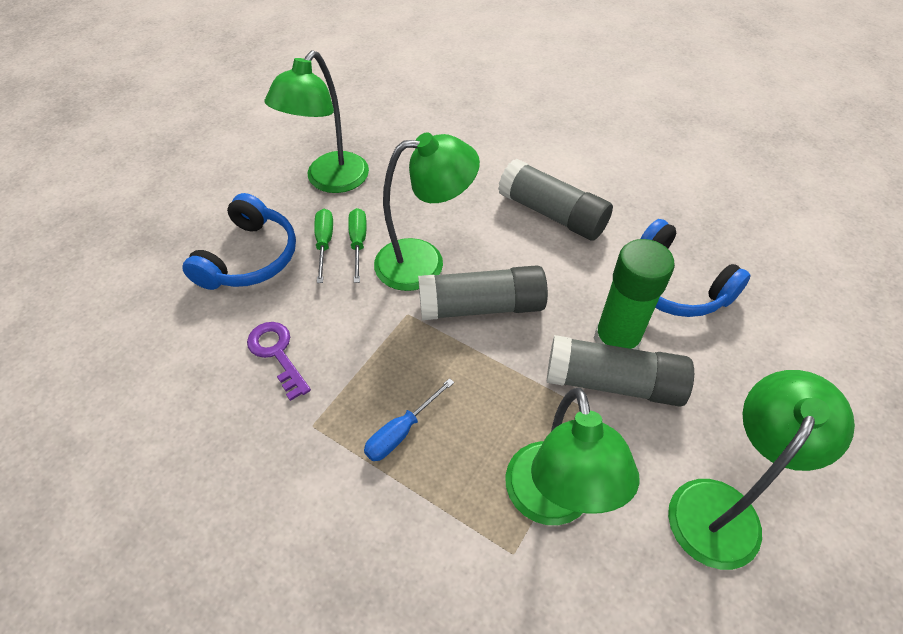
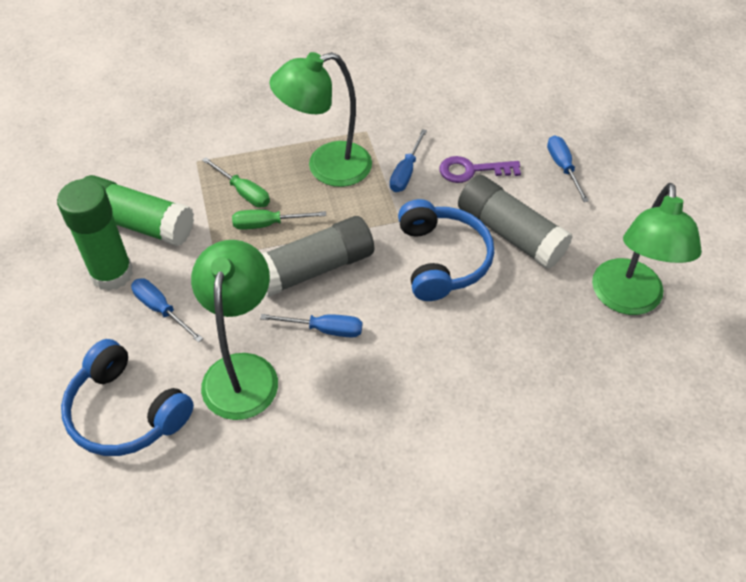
blue screwdriver: [364,378,454,461] = 1 -> [131,278,203,343] [260,314,362,337] [390,129,427,192] [547,135,589,202] = 4
green glue stick: [593,239,675,350] = 1 -> [57,179,133,291] [83,175,194,246] = 2
green lamp: [264,50,369,193] [374,132,480,291] [505,388,640,525] [668,370,855,570] = 4 -> [191,240,278,420] [269,52,372,187] [592,183,702,315] = 3
grey glue stick: [418,265,548,320] [498,159,613,241] [547,335,694,406] = 3 -> [261,216,374,297] [458,175,572,269] = 2

